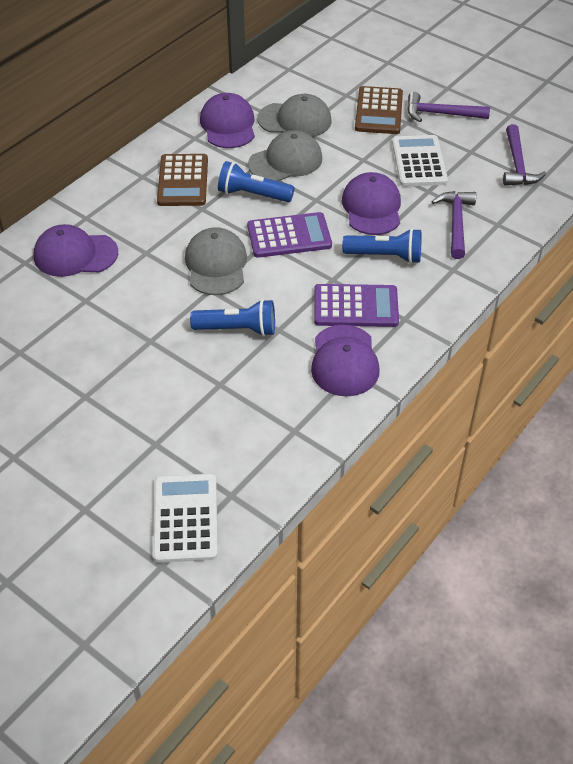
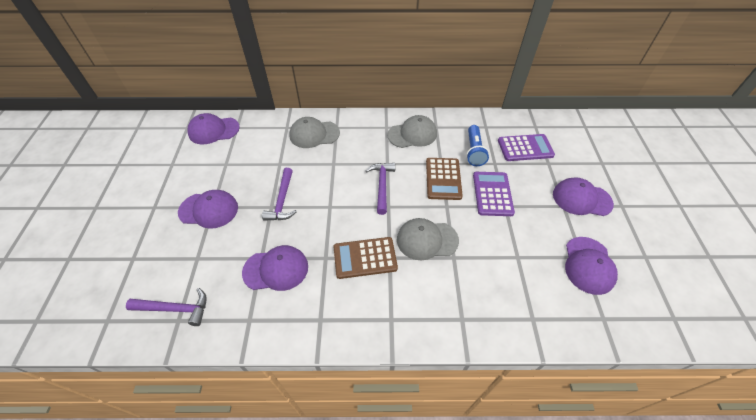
blue flashlight: [190,299,275,336] [218,161,294,202] [342,228,422,264] = 3 -> [466,125,489,166] = 1
purple cap: [34,224,118,277] [200,93,255,148] [311,325,380,396] [342,172,401,235] = 4 -> [178,190,238,229] [187,113,240,144] [242,245,308,291] [553,177,614,216] [565,237,618,295] = 5
white calculator: [153,474,218,563] [392,135,448,187] = 2 -> none = 0

